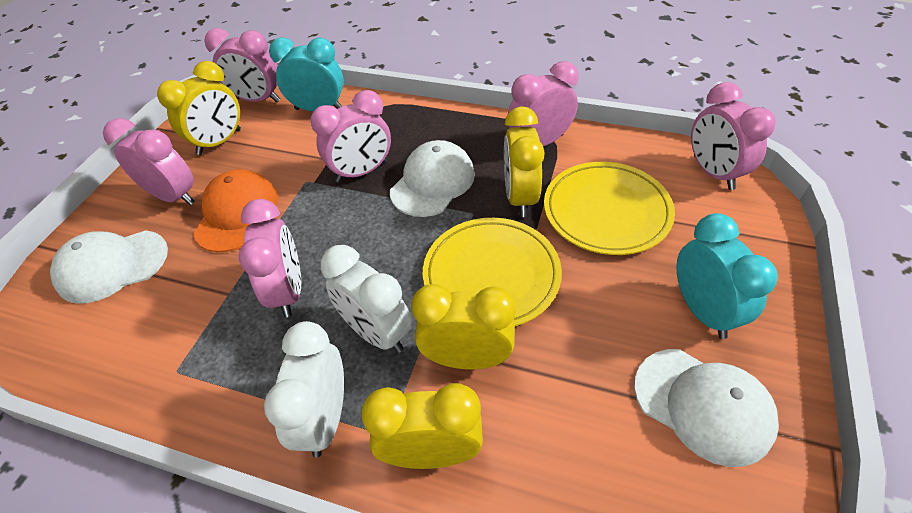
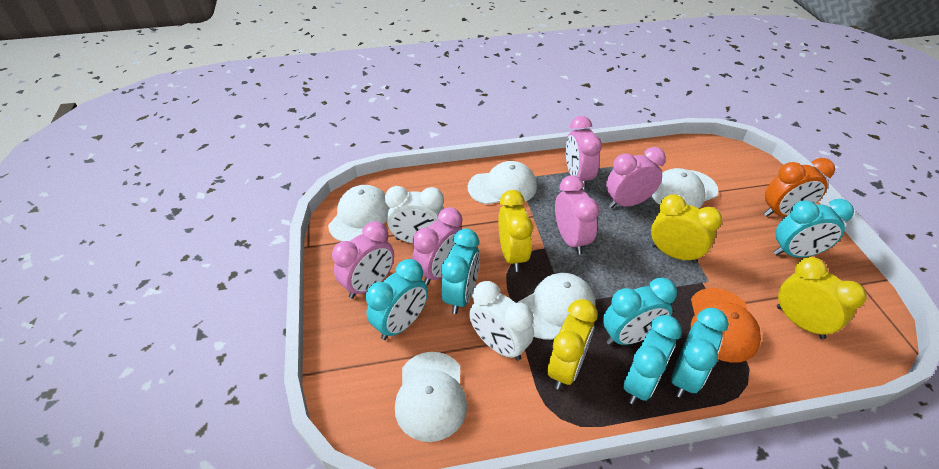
orange clock: none = 0 -> [764,158,835,216] = 1
pink clock: [103,118,195,205] [204,28,280,102] [239,199,301,317] [310,90,391,183] [508,61,579,146] [691,82,776,190] = 6 -> [332,221,394,299] [412,207,462,285] [555,175,600,255] [566,116,602,189] [606,147,666,208] = 5
turquoise clock: [269,37,344,111] [676,213,778,339] = 2 -> [366,259,428,340] [441,229,480,314] [603,278,677,345] [623,315,682,404] [671,308,729,398] [774,199,854,257] = 6
white cap: [50,230,168,303] [390,140,475,217] [634,349,779,467] = 3 -> [328,185,389,242] [395,352,467,442] [468,161,537,205] [518,273,595,340] [652,168,719,208] = 5
yellow plate: [423,218,562,326] [544,162,675,255] = 2 -> none = 0

